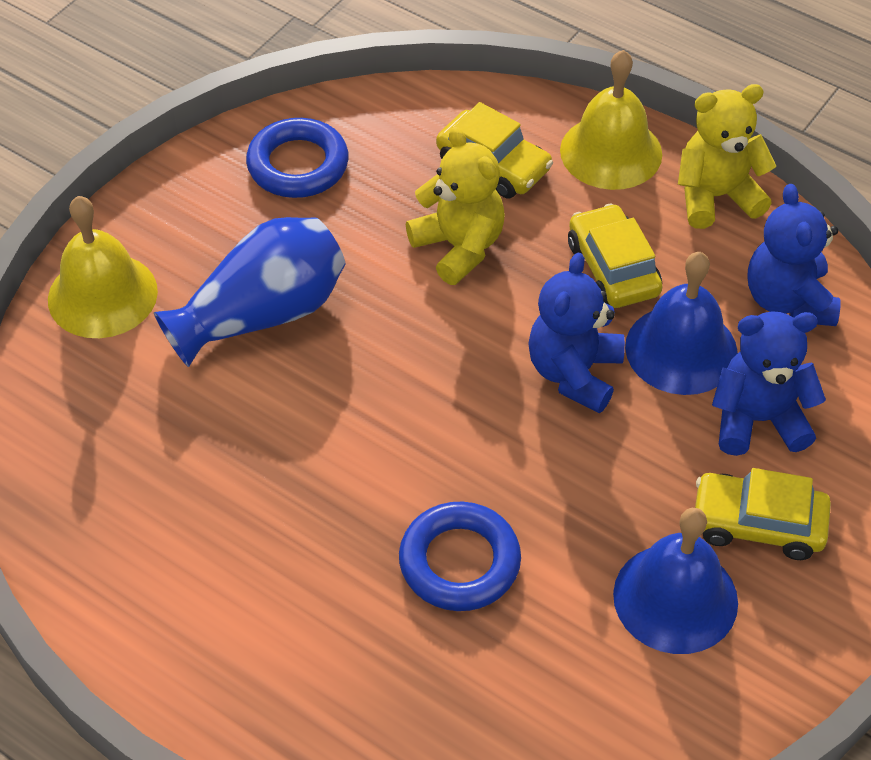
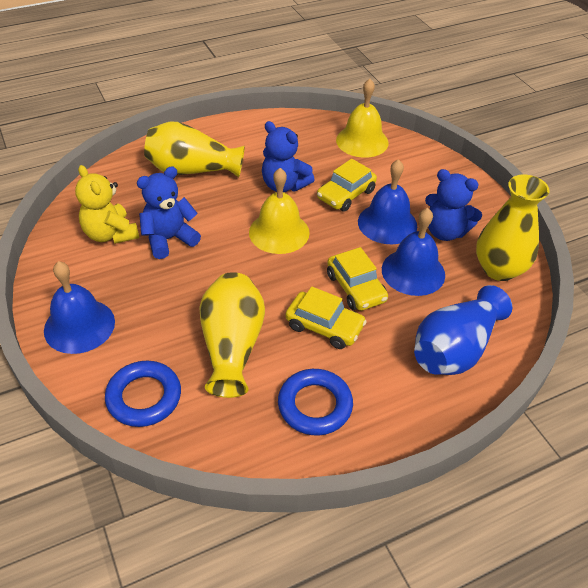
blue bell: [613,508,738,654] [625,252,738,395] = 2 -> [44,261,115,354] [358,159,417,244] [382,208,445,296] = 3
yellow teddy bear: [406,127,505,285] [678,84,776,229] = 2 -> [75,165,139,244] = 1
yellow vase: none = 0 -> [144,122,245,177] [199,272,265,398] [476,175,550,281] = 3

